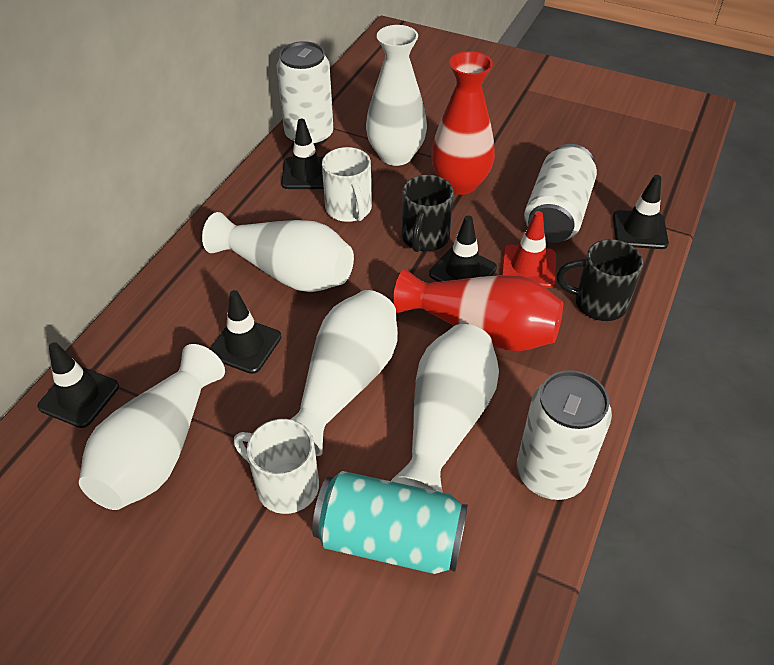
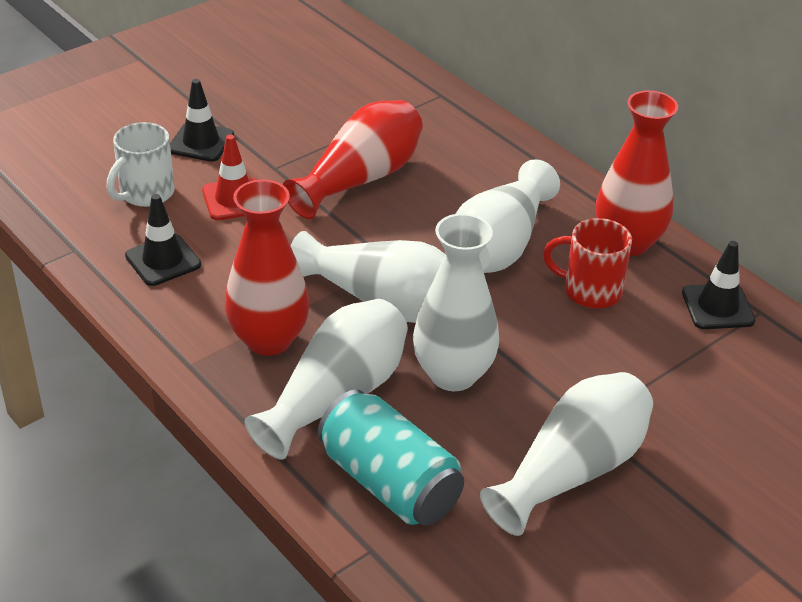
black mug: [402,175,454,252] [557,239,643,321] = 2 -> none = 0
black traffic cone: [38,342,119,428] [210,290,281,374] [281,119,324,189] [429,215,497,282] [613,175,669,249] = 5 -> [125,194,201,286] [170,79,234,162] [682,241,755,329] = 3
red mug: none = 0 -> [543,218,632,309] = 1
red vase: [393,269,563,351] [431,51,495,195] = 2 -> [225,180,309,356] [283,100,423,219] [596,90,678,256] = 3
white can: [277,41,334,146] [517,370,612,500] [524,144,597,243] = 3 -> none = 0
white mug: [234,419,319,514] [322,147,372,222] = 2 -> [107,122,175,207] = 1

